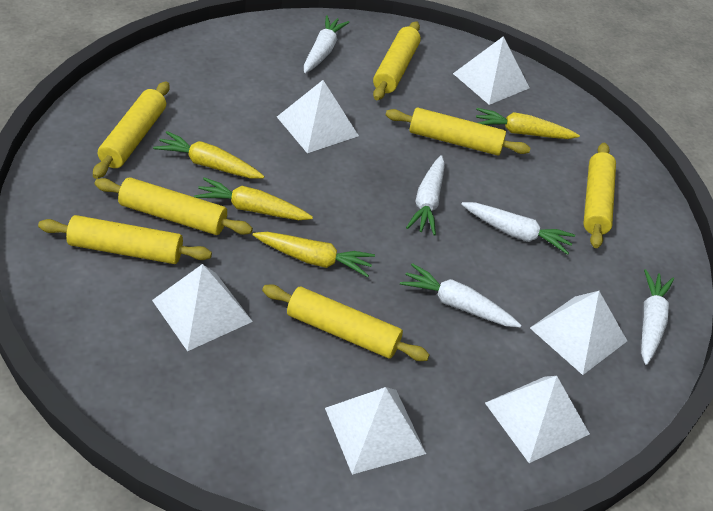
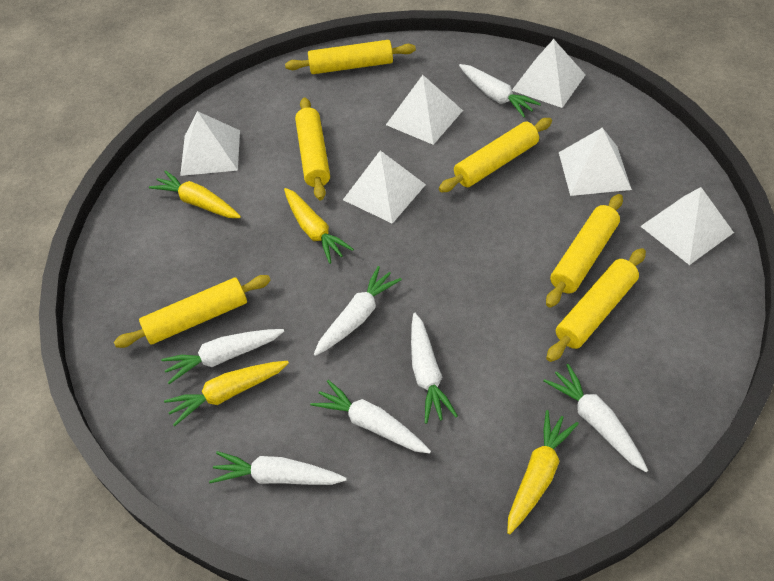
white carrot: [304,15,349,73] [400,263,521,327] [406,155,445,235] [461,202,575,255] [641,269,674,365] = 5 -> [161,329,284,384] [209,451,347,485] [310,380,431,453] [314,266,402,356] [411,313,458,424] [459,64,541,117] [543,364,648,472] = 7
yellow rolling pin: [38,215,212,264] [93,82,169,179] [94,177,253,235] [262,284,429,361] [373,21,421,100] [386,107,530,156] [583,143,616,248] = 7 -> [114,275,271,348] [285,40,416,74] [295,98,330,200] [439,118,552,192] [546,194,623,308] [546,248,646,362] = 6

